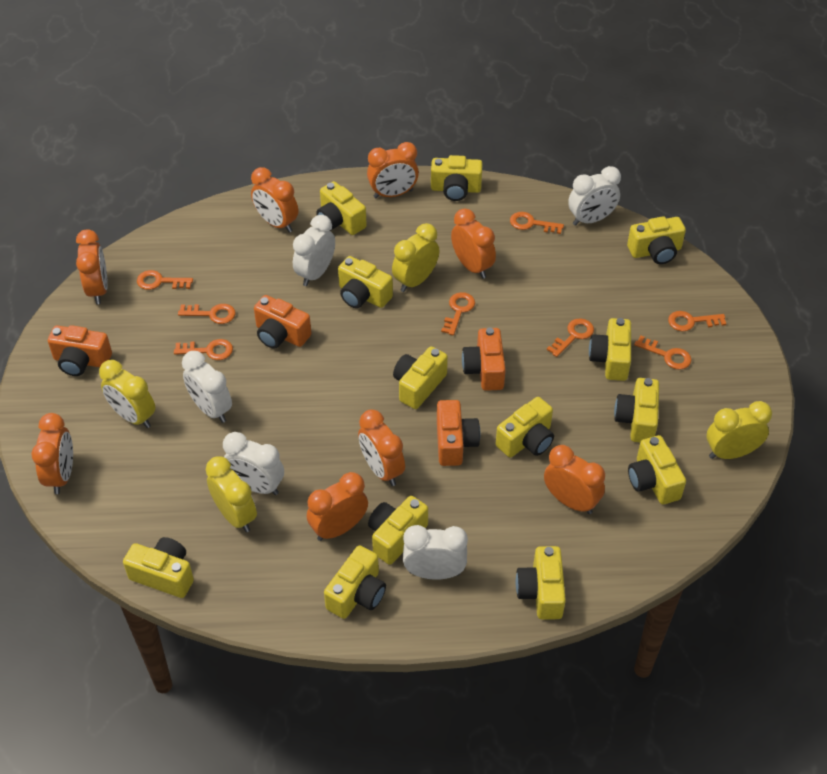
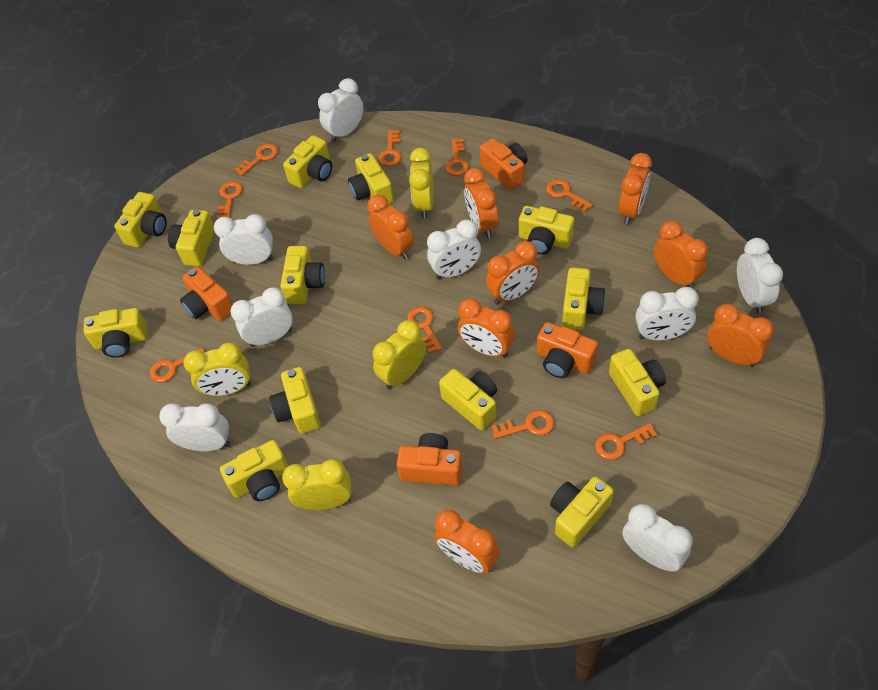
orange key: [137,270,193,290] [174,339,233,360] [178,304,236,324] [441,292,475,336] [510,212,564,234] [547,318,594,357] [634,336,691,370] [668,311,726,331] = 8 -> [150,348,205,382] [217,181,242,219] [234,143,278,176] [378,130,401,166] [407,307,442,353] [445,139,469,176] [492,410,554,439] [546,179,593,212] [595,423,657,460] = 9
white clock: [182,351,232,423] [223,432,284,495] [293,215,335,286] [403,525,468,580] [568,166,621,226] = 5 -> [159,403,230,451] [214,214,273,265] [231,287,293,347] [318,78,364,142] [427,219,481,279] [622,504,693,572] [635,287,699,341] [737,238,783,314] = 8

